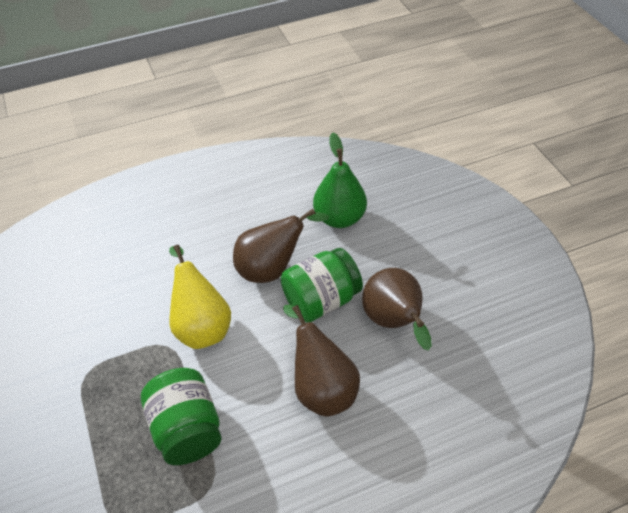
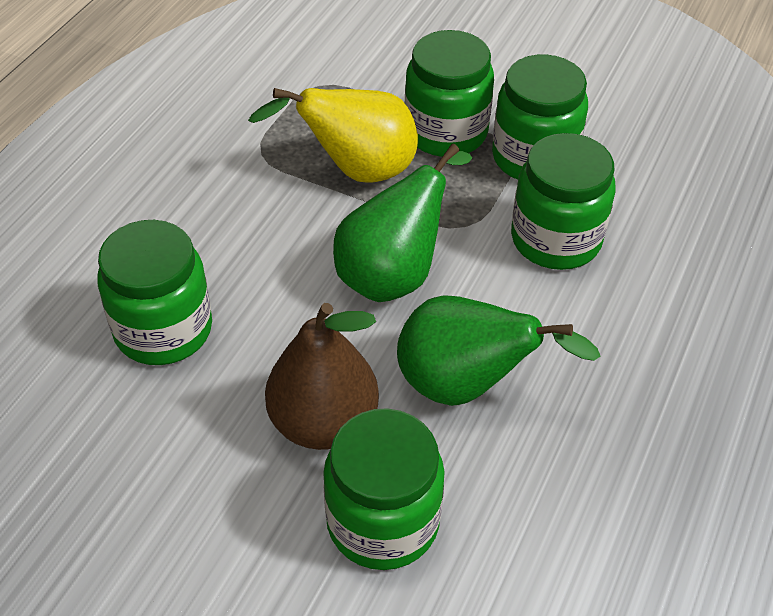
brown pear: [233,209,329,283] [283,305,360,417] [362,268,432,351] = 3 -> [265,303,379,450] = 1
green jar: [141,368,222,465] [281,248,363,323] = 2 -> [97,220,212,365] [323,408,445,570] [405,30,494,157] [492,54,588,180] [511,133,616,270] = 5
green pear: [313,133,367,228] = 1 -> [333,144,472,302] [397,296,601,406] = 2

